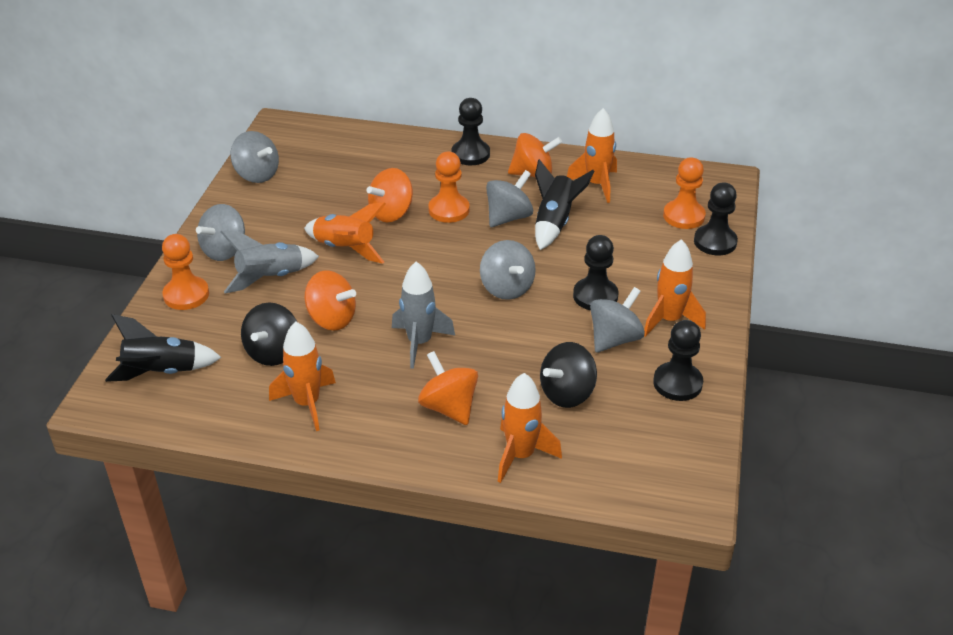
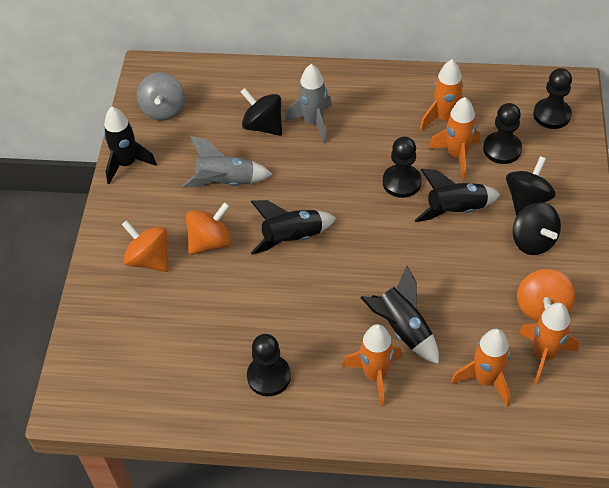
black rocket: [105,314,222,382] [535,159,595,250] = 2 -> [104,107,157,184] [251,200,336,255] [360,266,439,364] [415,169,501,222] = 4
black spinning top: [241,302,297,366] [540,342,597,408] = 2 -> [241,88,282,136] [506,156,556,215] [512,202,561,255] = 3
grey spinning top: [196,204,245,261] [230,131,279,183] [480,240,536,300] [486,170,533,227] [590,287,645,353] = 5 -> [137,72,185,121] = 1
orange pawn: [162,234,209,310] [428,152,470,223] [663,157,706,229] = 3 -> none = 0
orange spinning top: [305,270,356,331] [366,168,413,222] [418,351,478,425] [508,133,562,178] = 4 -> [122,220,168,272] [186,202,231,255] [517,269,575,321] = 3

